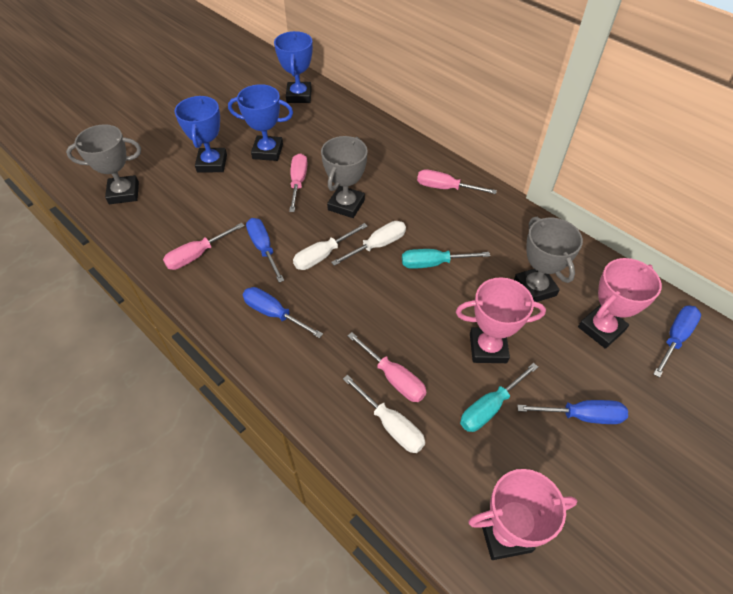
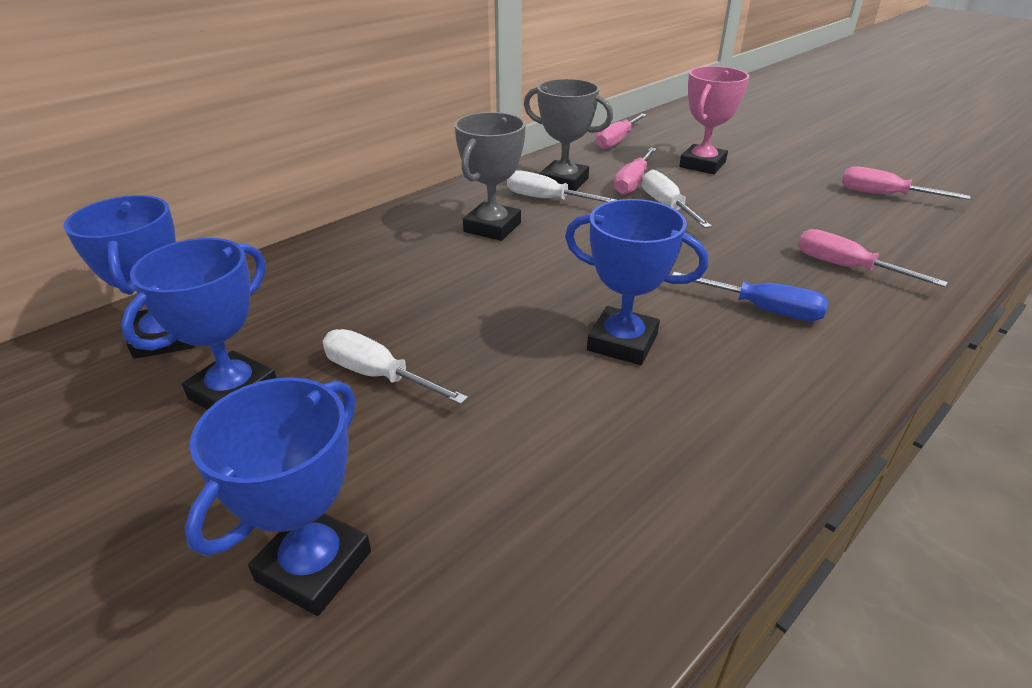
blue screwdriver: [243,287,323,338] [246,218,284,283] [517,400,628,424] [653,305,701,378] = 4 -> [673,272,829,321] = 1
blue trophy: [175,96,227,173] [228,84,293,161] [274,31,313,103] = 3 -> [63,195,195,359] [121,238,277,410] [185,377,371,616] [565,199,708,365] = 4
grey trophy: [66,124,141,204] [321,136,368,218] [514,217,583,302] = 3 -> [455,112,526,241] [524,79,613,191] = 2
pink trophy: [456,277,546,363] [468,469,577,560] [578,258,662,349] = 3 -> [679,66,749,174] = 1
turquoise screwdriver: [402,249,490,269] [460,363,538,432] = 2 -> none = 0

